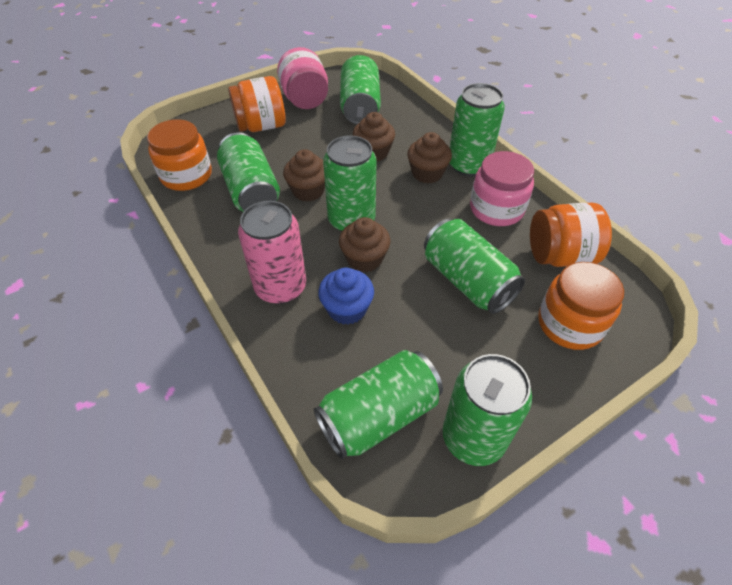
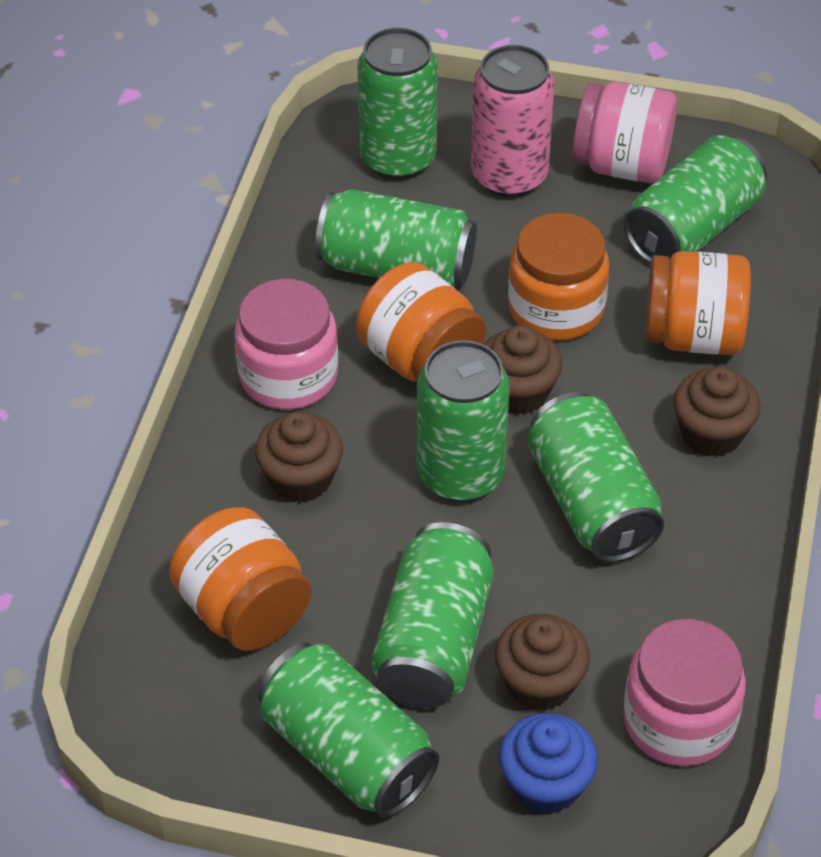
pink jar: [277,47,328,109] [470,151,534,226] = 2 -> [235,279,338,410] [572,82,677,183] [623,619,746,766] = 3

